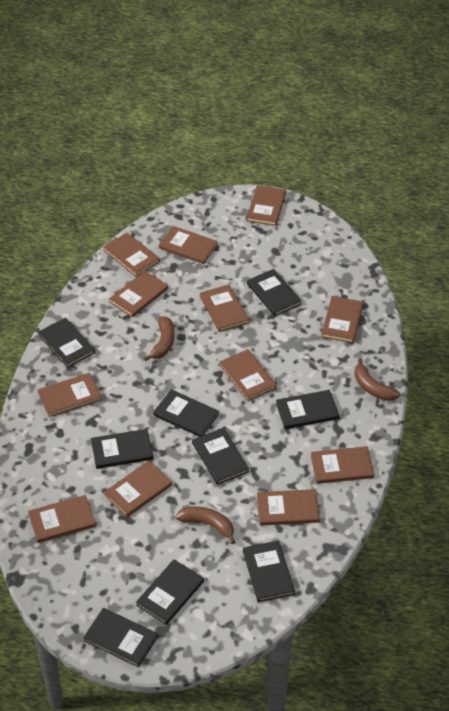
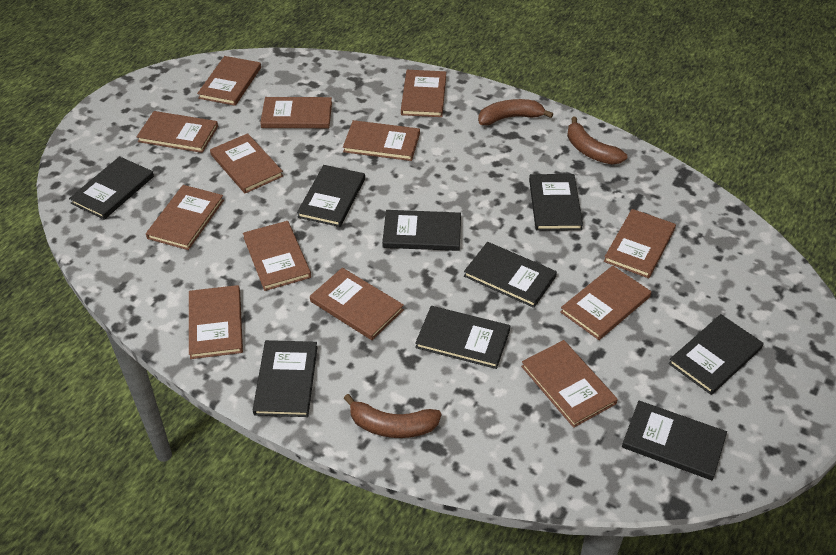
brown book: [28,495,96,543] [38,373,102,417] [103,232,160,277] [104,461,172,517] [109,271,168,317] [159,226,218,264] [200,284,249,332] [220,349,277,402] [246,185,286,226] [257,489,320,526] [311,446,374,484] [321,296,364,343] = 12 -> [136,111,218,153] [146,185,224,250] [189,285,243,359] [197,56,261,106] [210,133,283,194] [243,221,311,291] [260,97,332,128] [310,268,404,340] [343,120,420,161] [401,70,446,117] [521,340,618,428] [560,266,651,340] [604,209,676,278] = 13

